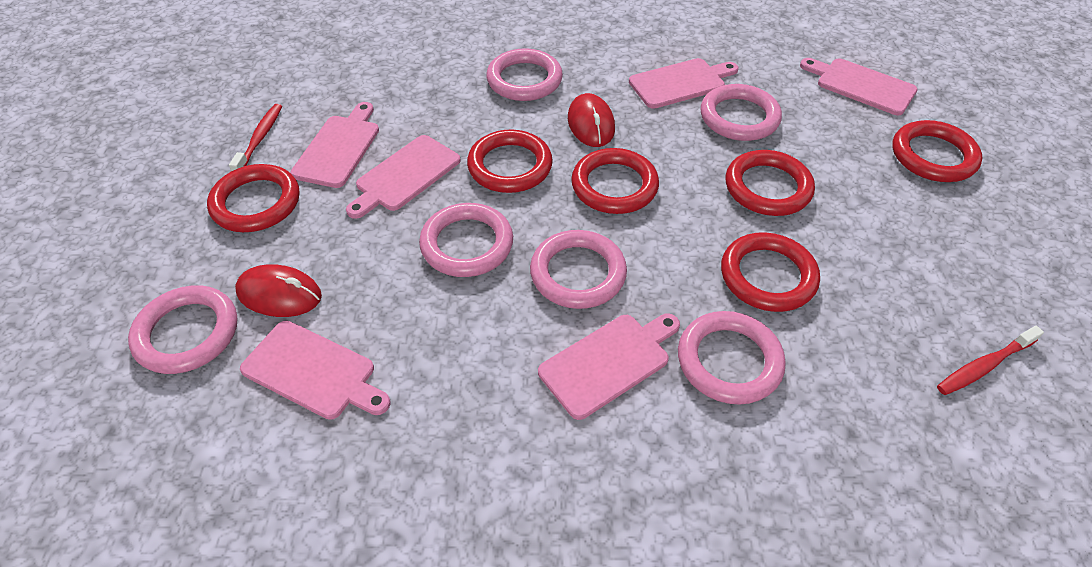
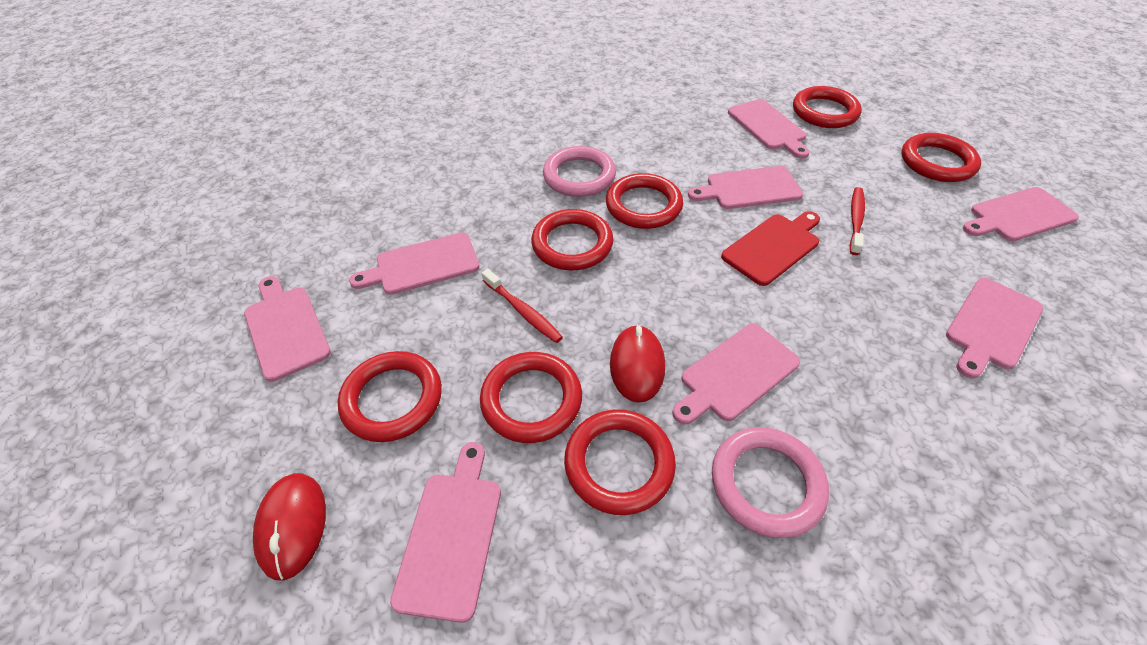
pink cutting board: [240,321,391,420] [290,102,379,188] [346,135,461,219] [538,314,680,420] [629,58,738,109] [800,58,918,115] = 6 -> [244,276,331,382] [349,232,479,295] [390,442,501,623] [672,324,800,424] [688,166,803,209] [728,99,810,159] [946,278,1043,379] [963,187,1079,241] = 8
pink ring: [128,285,237,374] [419,203,513,277] [486,48,563,101] [530,230,627,309] [678,311,786,405] [701,84,782,141] = 6 -> [543,146,616,197] [712,427,829,538] = 2
red cutting board: none = 0 -> [721,211,820,286] = 1
red ring: [207,164,299,232] [467,129,553,193] [571,148,659,214] [721,232,820,312] [726,150,815,216] [892,120,982,182] = 6 -> [338,351,442,442] [480,352,582,443] [531,209,613,270] [564,409,676,515] [606,173,683,229] [793,86,862,128] [901,133,981,182] = 7

